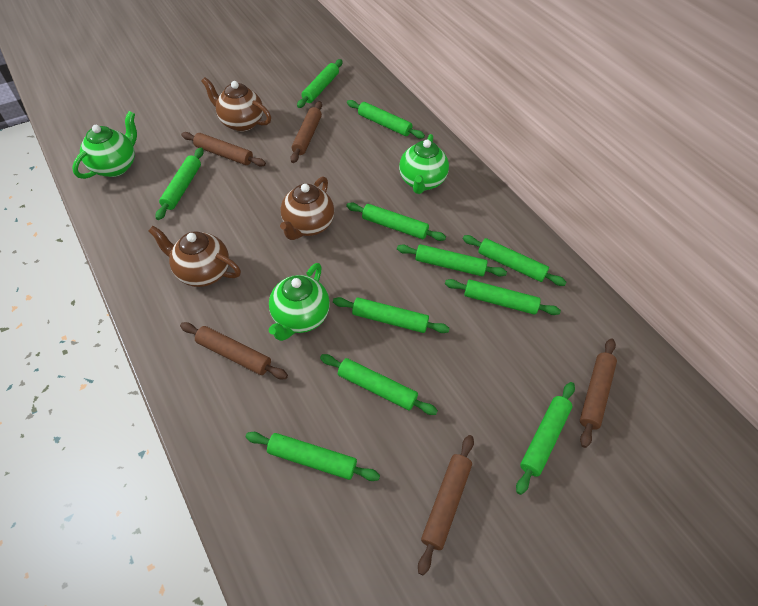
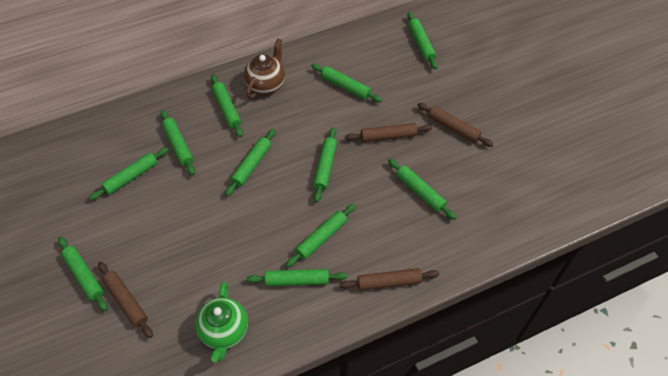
brown rolling pin: [180,322,288,379] [181,132,266,166] [290,101,322,163] [418,435,474,576] [580,338,617,448] = 5 -> [98,262,153,338] [340,268,439,291] [345,123,432,142] [417,103,494,147] = 4
brown teapot: [148,226,241,287] [201,77,271,132] [280,176,334,240] = 3 -> [244,39,285,99] = 1
green teapot: [72,111,137,179] [269,263,330,341] [399,134,449,194] = 3 -> [195,282,248,362] = 1

